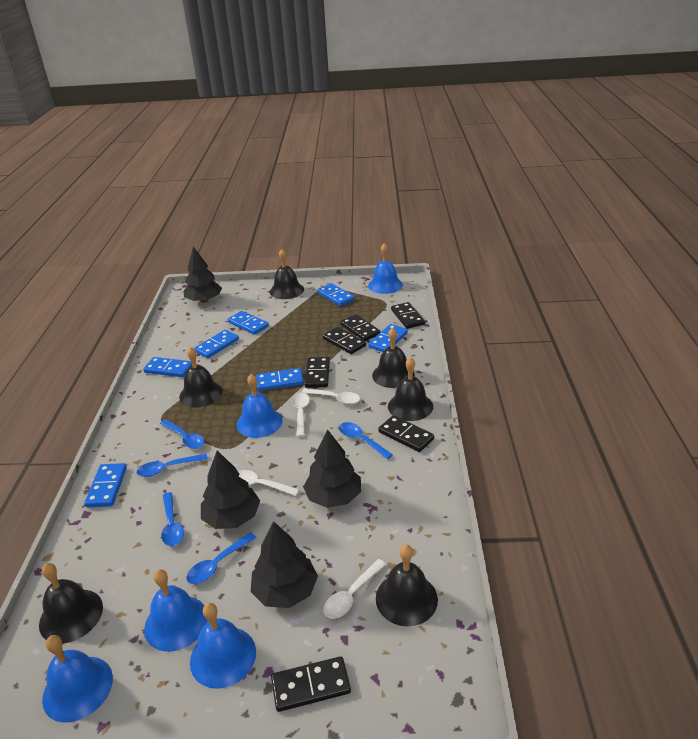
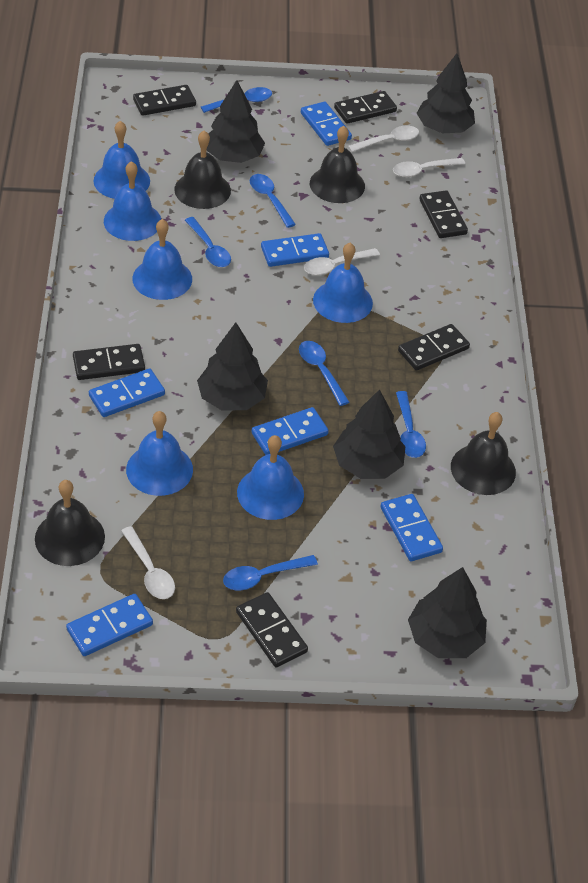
black bell: [39,563,103,644] [179,347,223,408] [270,249,304,299] [372,327,415,388] [376,544,438,626] [388,357,433,421] = 6 -> [35,480,105,566] [174,131,231,209] [310,126,365,203] [451,412,516,495] = 4
black tree: [183,247,222,303] [201,450,260,529] [251,521,318,608] [303,429,361,508] = 4 -> [197,322,268,410] [206,80,265,163] [333,389,405,478] [408,567,487,658] [417,53,475,133] = 5
blue bell: [42,635,113,723] [144,569,207,652] [190,603,256,689] [237,374,282,438] [368,243,403,294] = 5 -> [94,121,150,199] [104,161,161,241] [126,411,193,496] [132,219,192,300] [237,435,304,520] [313,243,373,323] = 6
blue domino: [84,463,127,507] [143,357,192,377] [194,330,239,358] [228,311,269,335] [256,368,304,391] [317,283,355,306] [368,324,408,352] = 7 -> [66,594,153,656] [89,368,165,417] [252,407,328,455] [261,233,329,267] [301,102,352,146] [381,494,443,561] = 6
blue spoon: [137,454,208,477] [160,420,205,449] [161,492,184,546] [186,532,256,584] [339,422,393,459] = 5 -> [185,217,231,267] [201,87,272,113] [223,555,318,590] [250,174,296,228] [299,341,349,406] [396,391,426,458] = 6

